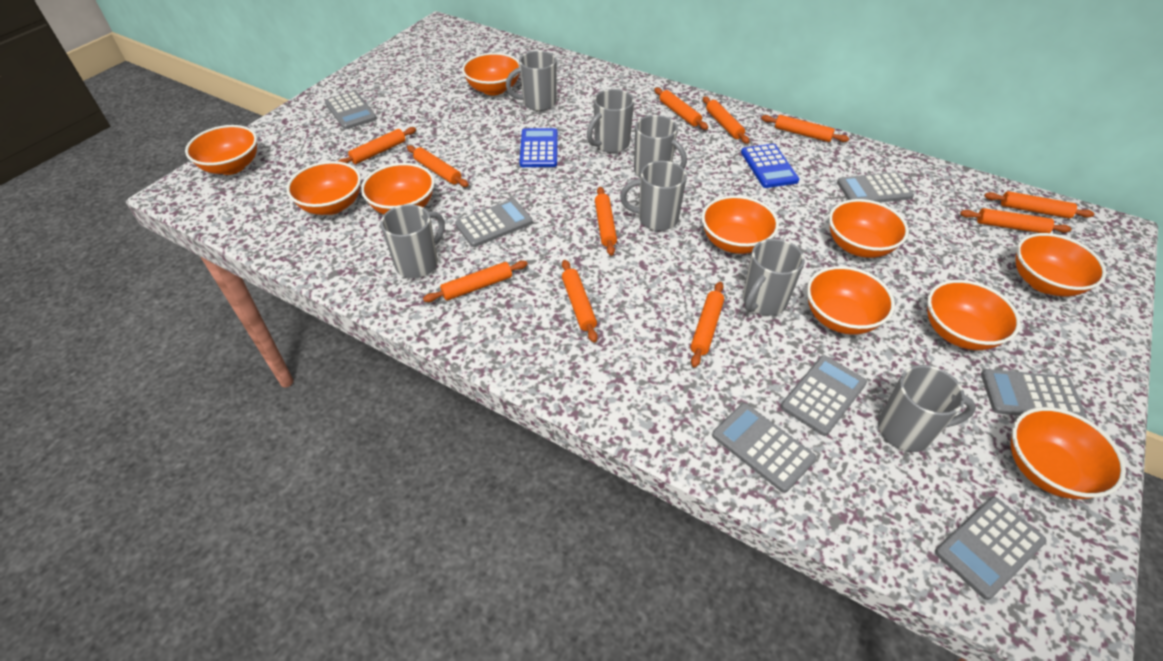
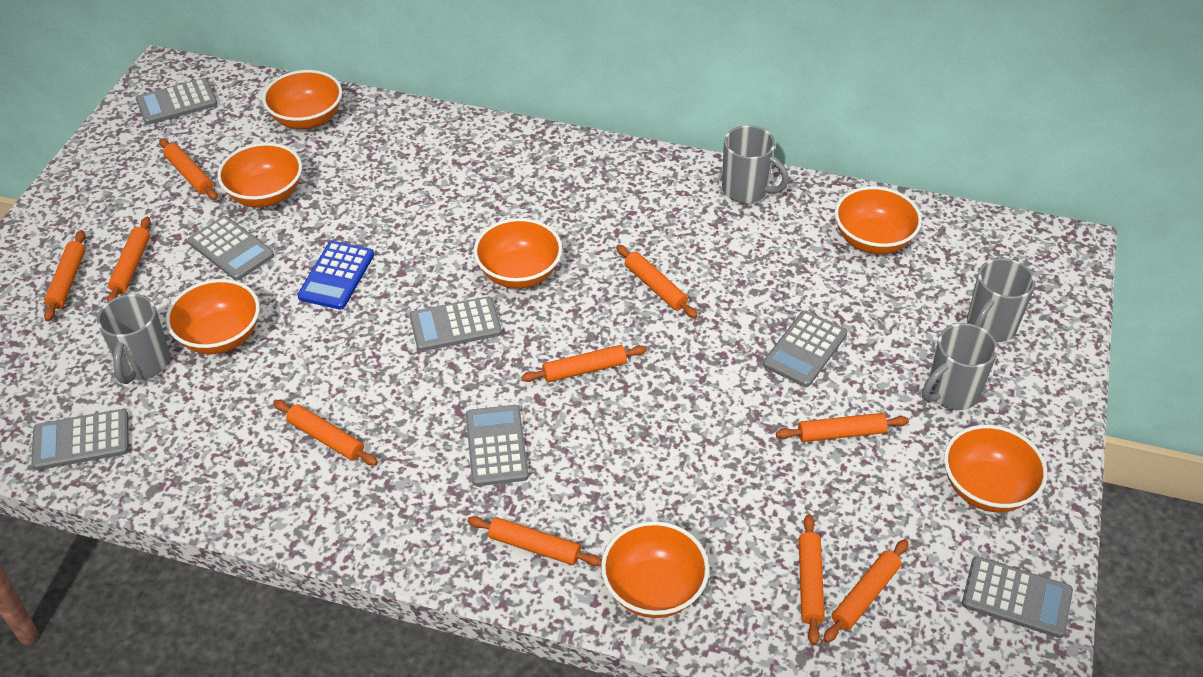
blue calculator: [520,128,558,167] [741,144,799,188] = 2 -> [297,241,374,310] = 1
grey mug: [380,204,445,278] [506,51,557,111] [587,89,634,153] [620,161,687,231] [634,115,687,177] [743,239,805,316] [878,365,976,452] = 7 -> [97,294,170,384] [722,125,789,203] [922,323,998,410] [967,258,1036,342] = 4
orange bowl: [185,125,257,175] [286,161,361,215] [361,163,435,215] [462,53,520,95] [701,195,779,254] [807,266,895,335] [829,199,909,258] [927,280,1021,350] [1011,407,1126,499] [1016,233,1106,297] = 10 -> [166,279,260,354] [217,143,302,207] [262,70,342,129] [474,218,562,289] [601,521,709,618] [835,186,922,254] [944,425,1047,512] = 7
orange rolling pin: [338,127,416,164] [407,145,469,187] [423,261,528,302] [562,260,598,343] [595,187,617,256] [654,88,708,130] [691,282,724,368] [703,96,750,144] [761,115,849,142] [960,208,1071,233] [984,191,1094,219] = 11 -> [44,230,85,321] [107,217,151,302] [159,138,218,200] [273,400,378,466] [467,516,602,566] [521,345,647,382] [616,245,698,318] [776,413,909,442] [799,514,825,645] [823,539,909,643] = 10

